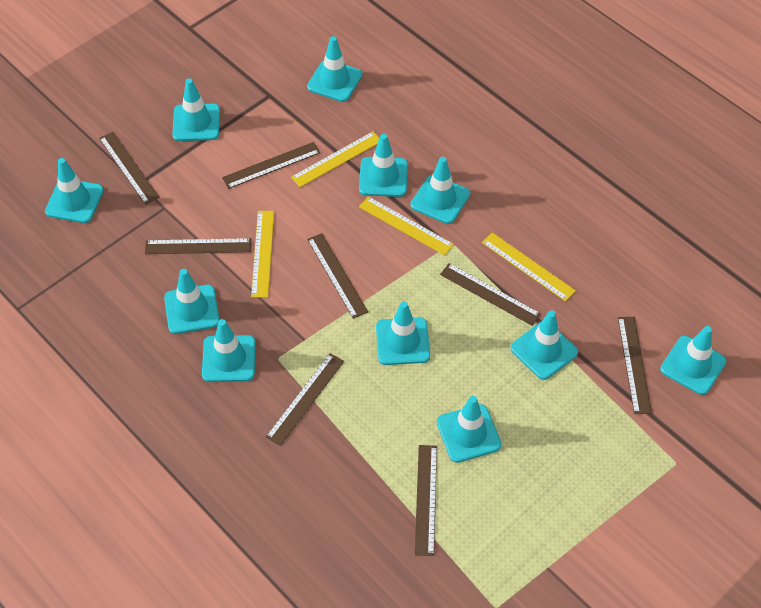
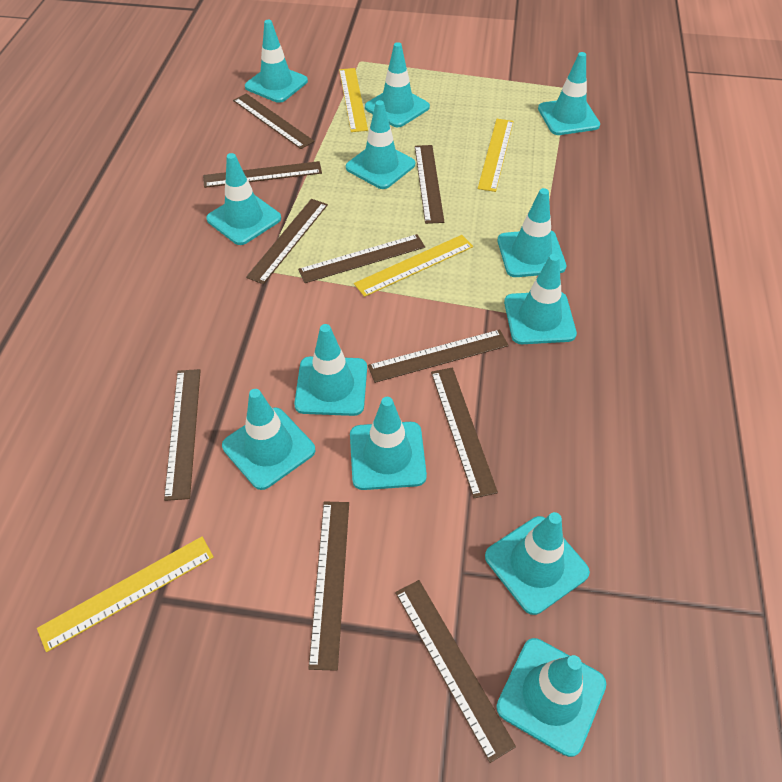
brown ruler: [99,132,160,205] [145,238,251,254] [222,142,320,189] [266,353,344,446] [307,233,368,319] [415,445,437,556] [440,263,541,326] [618,317,652,414] = 8 -> [164,369,201,501] [203,161,322,188] [233,93,314,149] [246,199,328,284] [298,234,425,283] [308,501,349,671] [368,329,509,383] [395,580,516,763] [415,145,444,224] [431,368,498,498] = 10
turquoise traffic cone: [45,158,104,223] [164,269,219,334] [172,79,220,141] [202,319,256,382] [307,36,363,102] [359,134,408,197] [376,301,430,365] [410,157,470,224] [437,396,502,463] [511,311,578,380] [660,326,727,395] = 11 -> [206,153,281,245] [222,389,315,490] [245,20,308,103] [294,324,367,416] [346,100,415,189] [350,397,427,490] [365,42,430,127] [485,512,590,615] [496,638,606,757] [498,188,567,277] [504,254,577,344] [538,52,600,135] = 12

